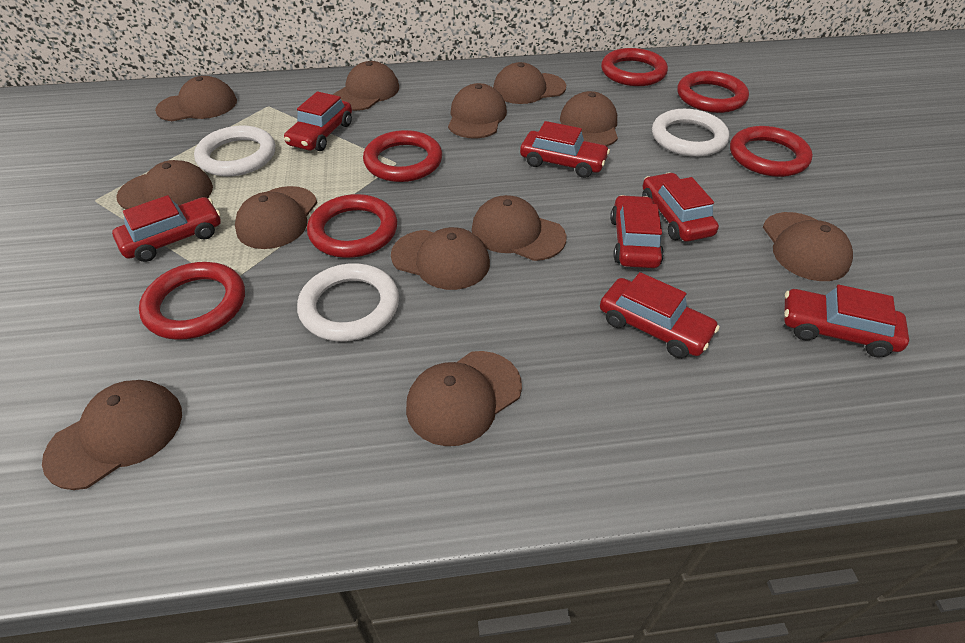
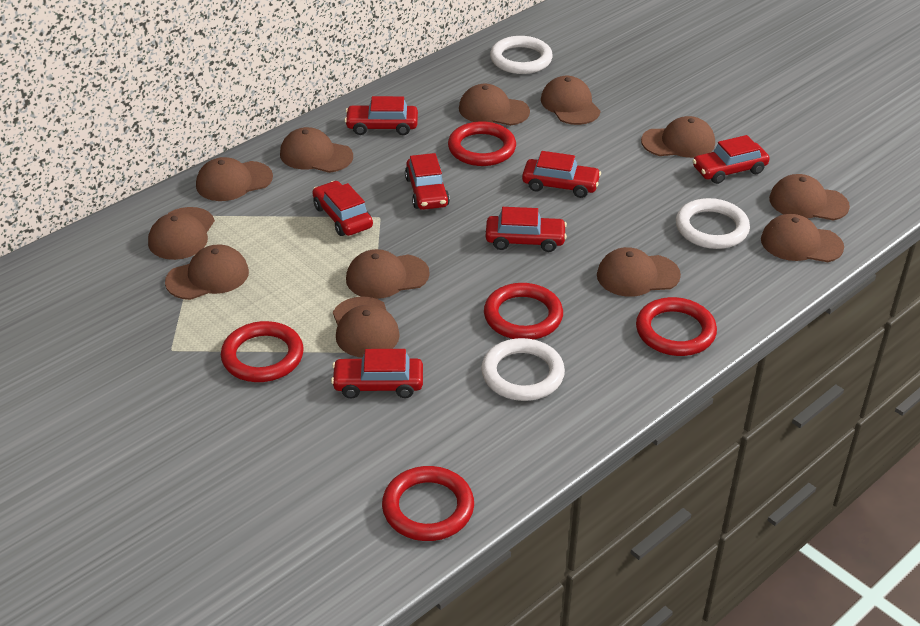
red ring: [139,262,245,340] [307,194,397,258] [363,130,442,182] [601,48,668,86] [677,71,749,113] [730,126,813,177] = 6 -> [221,321,304,382] [382,466,474,541] [448,121,516,166] [484,283,563,340] [636,297,717,356] = 5

